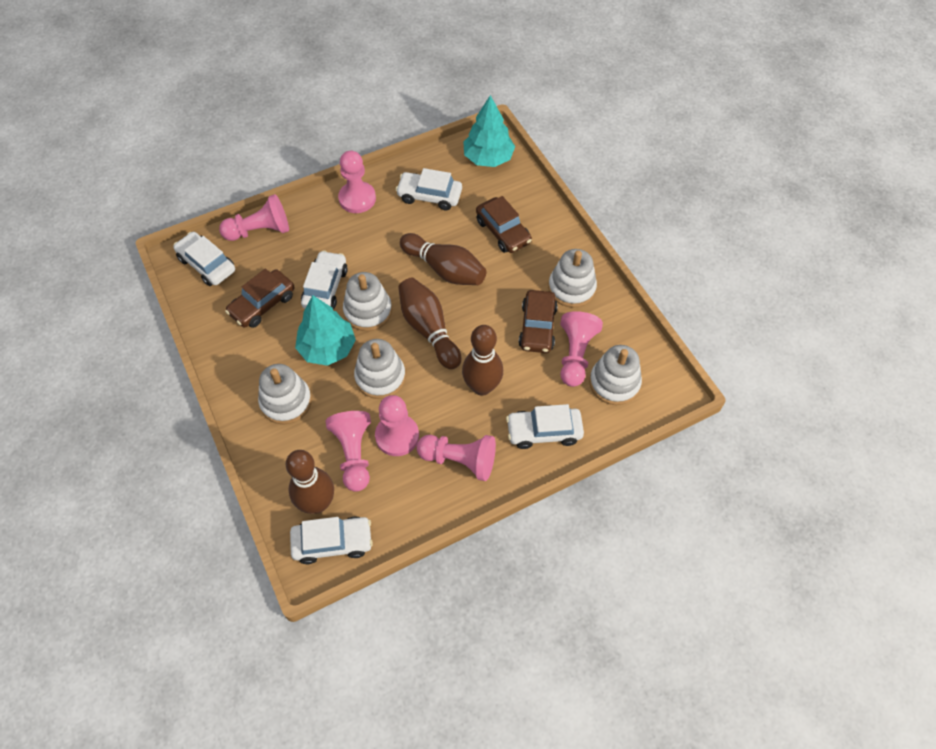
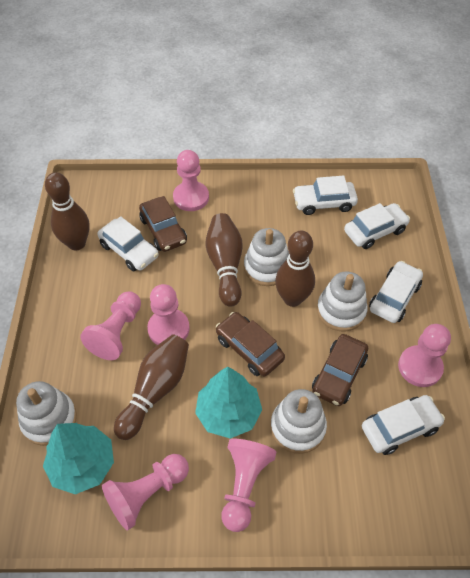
white stacking toy: [258,364,312,424] [343,272,392,331] [354,339,406,399] [548,249,597,308] [589,345,642,405] = 5 -> [16,381,77,446] [244,228,289,286] [271,389,327,454] [317,271,368,332] = 4

